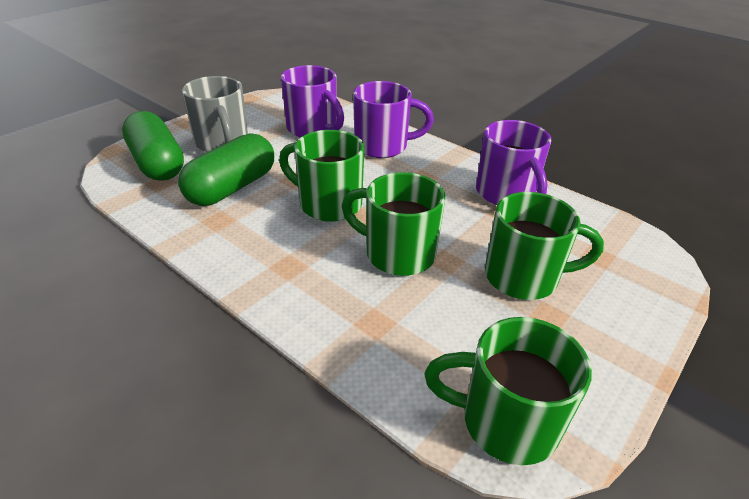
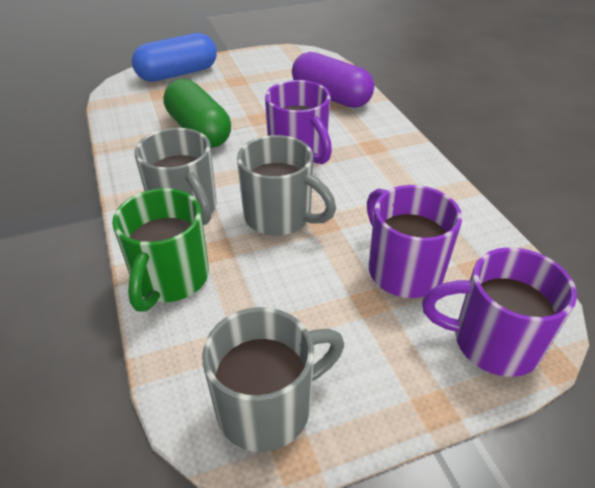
blue capsule: none = 0 -> [132,33,217,82] = 1
green capsule: [122,111,184,181] [178,133,274,206] = 2 -> [163,79,231,148] = 1
green mug: [279,130,364,222] [342,172,445,276] [424,317,592,465] [485,192,604,300] = 4 -> [112,188,209,312] = 1
grey mug: [182,76,248,152] = 1 -> [135,128,217,225] [202,307,344,452] [237,135,336,236] = 3
purple capsule: none = 0 -> [292,52,374,108] = 1

